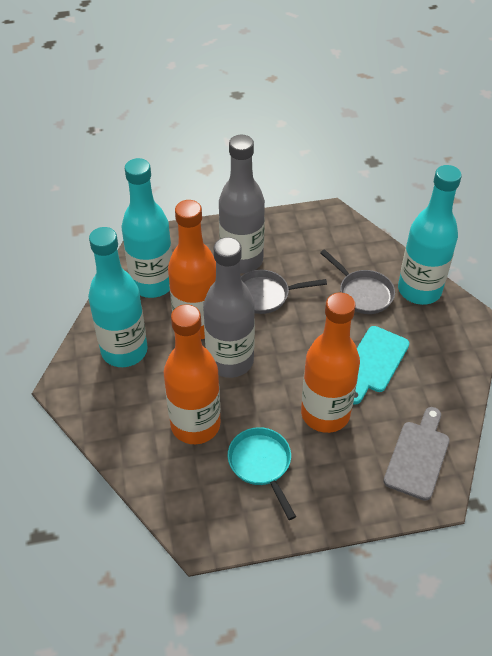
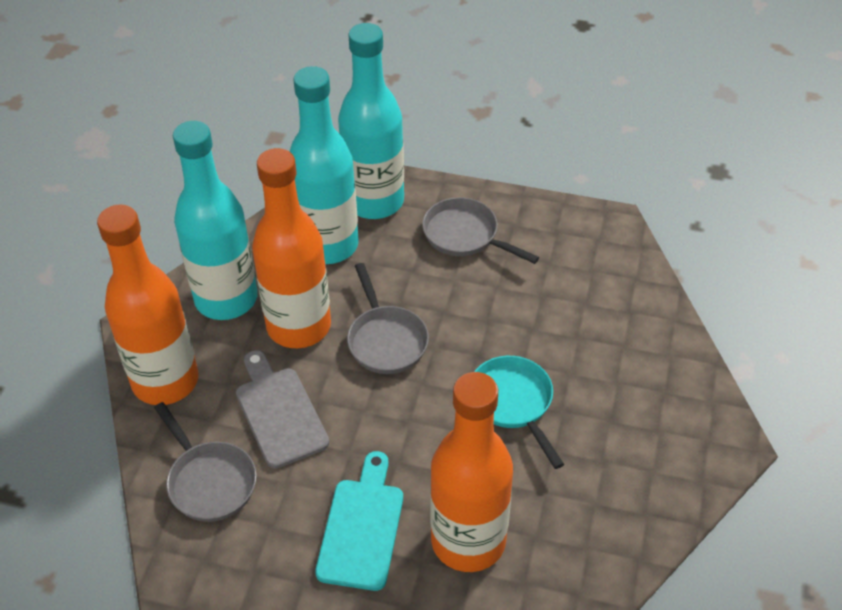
grey bottle: [203,237,255,378] [219,135,265,273] = 2 -> none = 0
grey pan: [241,270,327,314] [320,249,395,314] = 2 -> [154,402,257,522] [347,263,429,374] [422,197,539,264] = 3

